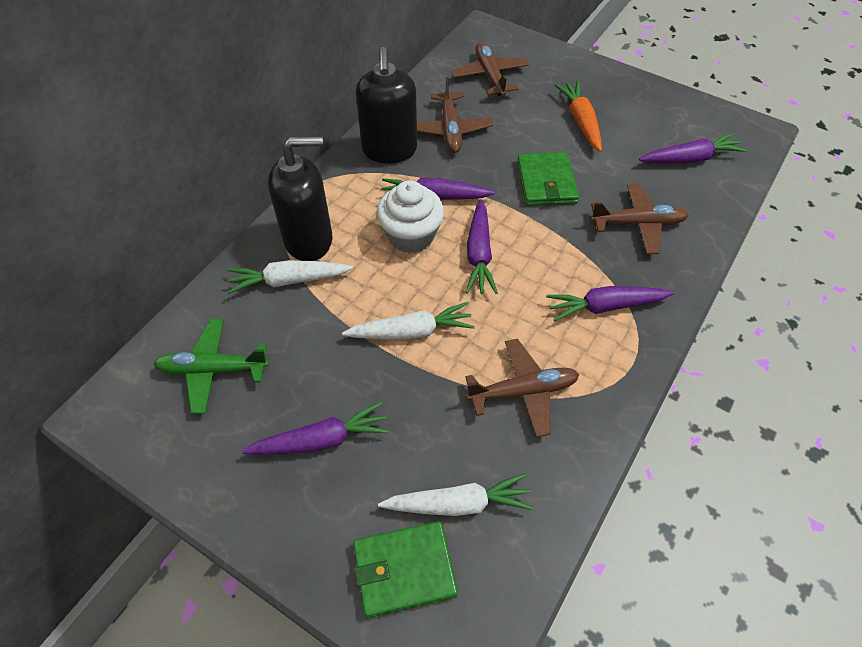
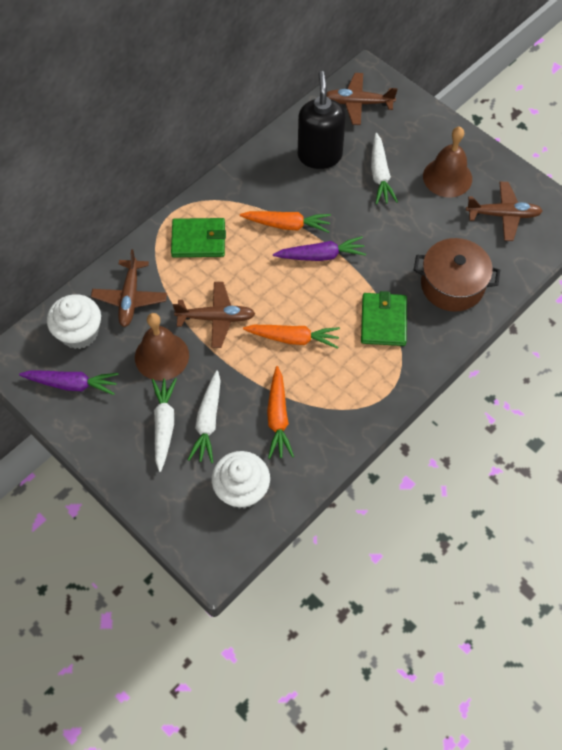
black soap dispenser: [268,136,333,261] [356,47,417,163] = 2 -> [298,71,346,169] = 1
brown bell: none = 0 -> [135,313,189,381] [423,127,472,198] = 2
brown pot: none = 0 -> [414,238,500,312] = 1
green plane: [153,319,269,414] = 1 -> none = 0
orange carrot: [555,81,602,152] = 1 -> [240,211,331,233] [243,325,340,349] [267,366,294,459] = 3
purple carrot: [242,402,390,455] [380,178,495,200] [466,199,498,294] [546,286,674,322] [639,133,747,163] = 5 -> [19,370,119,395] [273,236,366,261] = 2
white cupcake: [377,180,444,253] = 1 -> [47,294,101,349] [212,451,270,509] = 2

